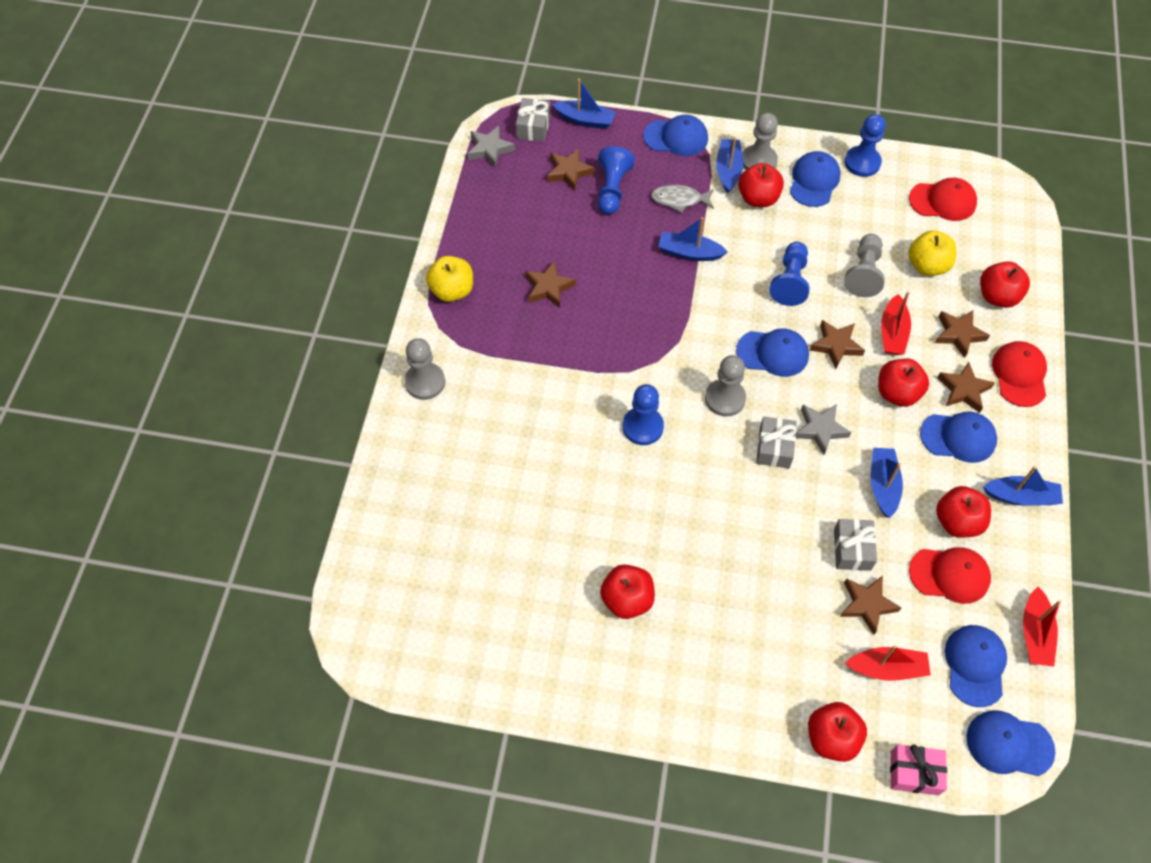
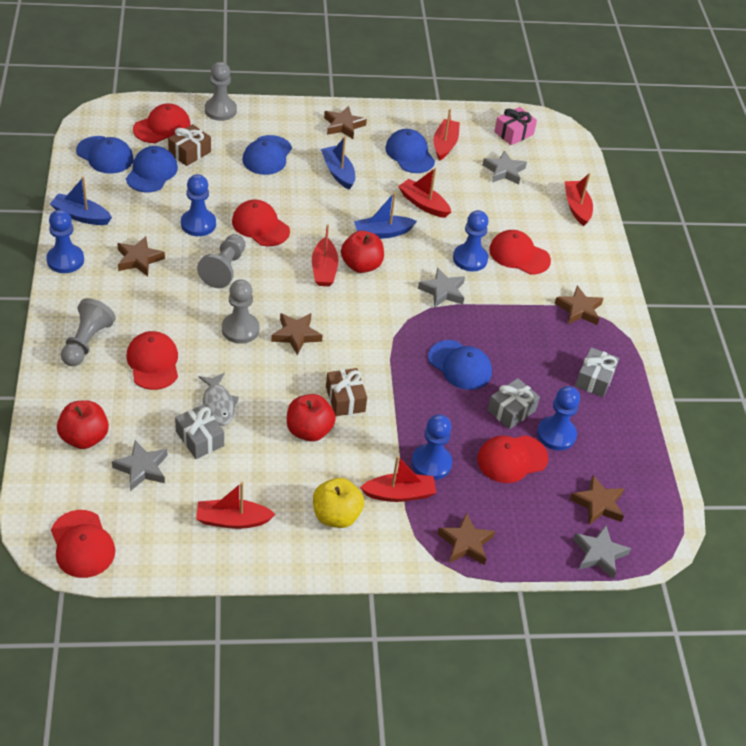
blue boat: [552,79,616,129] [658,217,728,261] [716,137,744,193] [871,448,903,518] [983,466,1063,506] = 5 -> [50,177,112,225] [321,137,355,190] [354,192,417,239] = 3
blue cap: [643,115,708,156] [736,329,809,377] [790,151,841,207] [920,412,997,463] [945,625,1007,707] [966,710,1056,776] = 6 -> [76,136,134,174] [126,146,178,192] [243,135,292,175] [385,129,435,173] [428,340,492,390] = 5
blue pawn: [598,147,635,214] [623,384,664,445] [769,242,810,306] [844,114,886,177] = 4 -> [46,210,84,273] [181,174,216,236] [411,414,452,480] [453,210,489,272] [537,386,580,450] = 5
brown gift: none = 0 -> [168,124,211,166] [326,368,367,416] = 2
grey star: [467,126,515,168] [795,404,852,455] = 2 -> [112,440,168,491] [418,267,465,308] [483,150,527,185] [573,525,631,579] = 4
red apple: [600,565,655,619] [738,163,784,207] [808,702,867,762] [878,359,929,407] [936,486,991,538] [980,261,1030,308] = 6 -> [57,400,109,449] [287,394,336,442] [341,231,384,273] = 3
red boat: [845,645,931,681] [881,291,911,355] [1023,587,1061,667] = 3 -> [196,482,276,529] [312,224,339,286] [360,456,436,502] [398,168,451,218] [434,109,460,161] [565,173,593,226] = 6
red cap: [909,178,977,221] [909,547,991,604] [992,341,1047,407] = 3 -> [51,510,115,578] [126,331,178,390] [133,103,191,143] [232,200,290,246] [477,435,549,483] [489,230,551,274] = 6
yellow apple: [426,256,473,302] [908,230,957,276] = 2 -> [313,478,364,528] = 1

